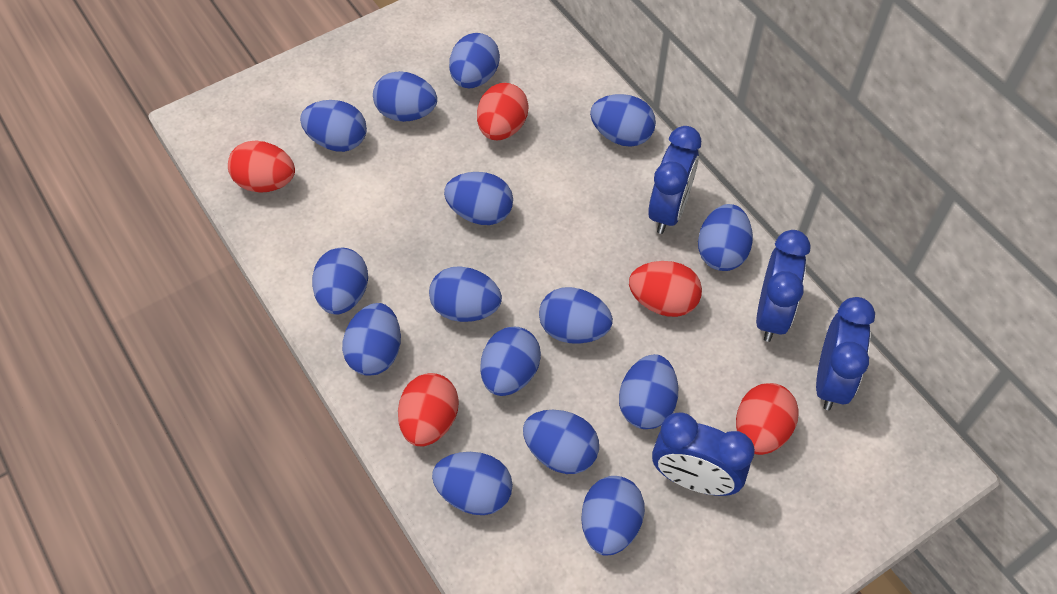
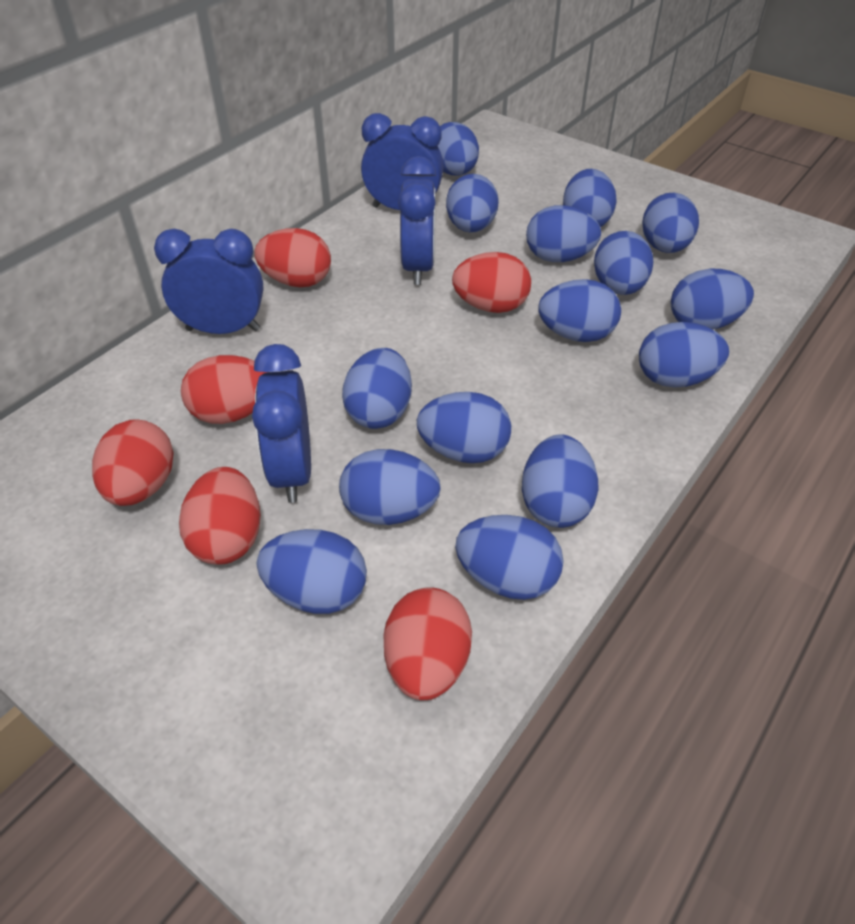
red egg: [228,140,295,193] [398,373,459,446] [477,83,529,140] [629,261,702,317] [736,383,799,455] = 5 -> [92,419,174,506] [179,467,261,565] [181,355,267,424] [254,228,331,287] [383,587,472,700] [452,252,531,313] = 6

